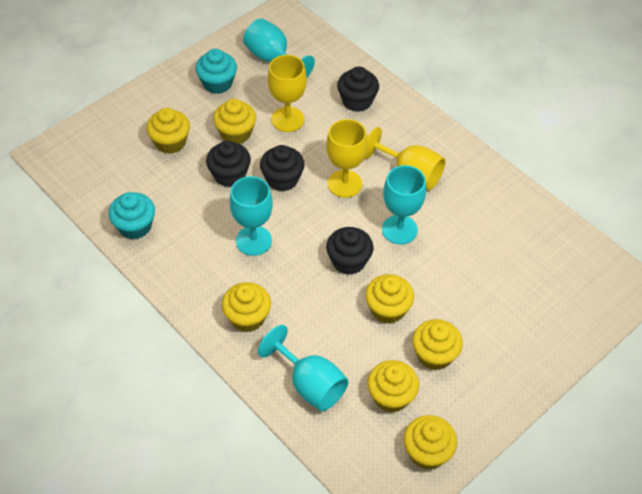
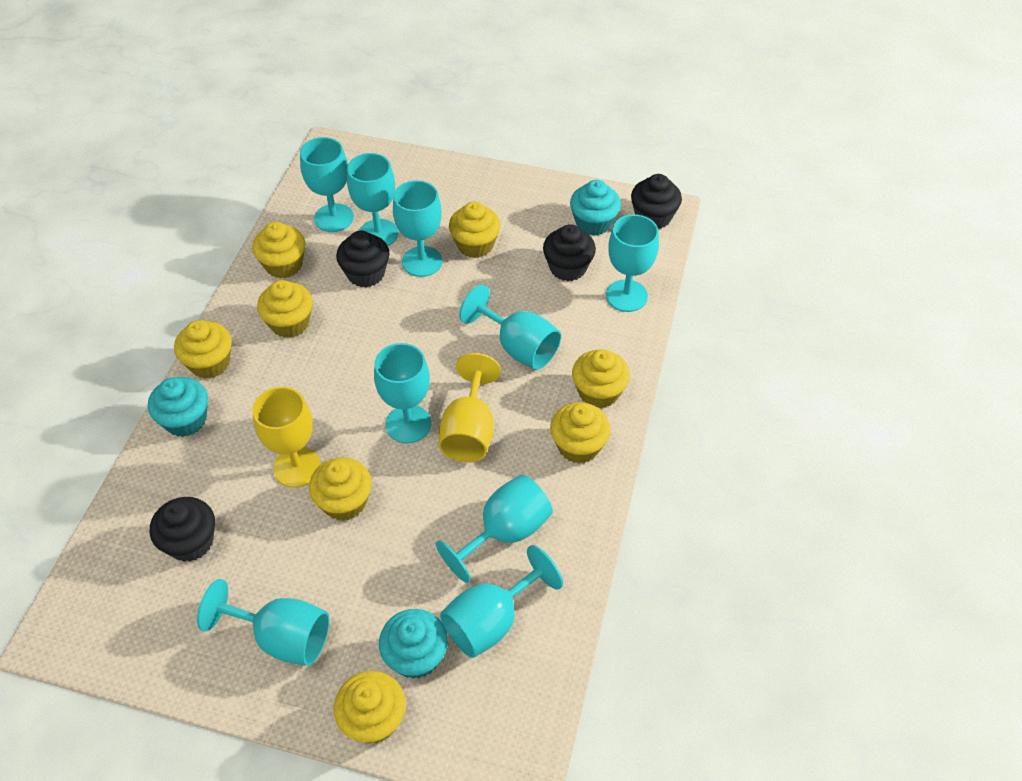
turquoise cupcake: [109,192,155,239] [196,49,237,94] = 2 -> [148,377,208,437] [379,609,448,679] [570,180,621,236] = 3
turquoise goblet: [230,176,273,256] [243,18,315,77] [258,325,348,411] [382,165,426,244] = 4 -> [197,579,329,666] [300,137,354,232] [347,153,398,246] [374,343,431,443] [393,180,443,277] [436,475,553,583] [440,545,563,658] [459,285,561,370] [606,214,659,312] = 9
yellow cupcake: [146,108,190,154] [213,99,256,144] [222,282,271,332] [365,274,414,324] [367,360,419,413] [404,415,457,469] [412,319,463,370] = 7 -> [174,320,232,379] [252,222,305,278] [257,280,313,338] [309,457,372,521] [334,671,406,744] [449,202,501,258] [550,402,611,463] [572,349,630,408] = 8
yellow goblet: [268,55,307,132] [326,119,368,198] [364,127,446,190] = 3 -> [252,387,321,488] [439,353,501,462] = 2

